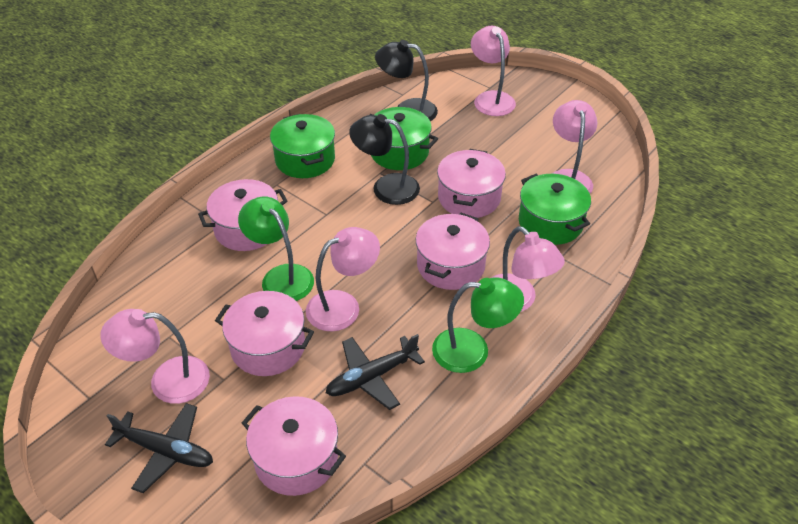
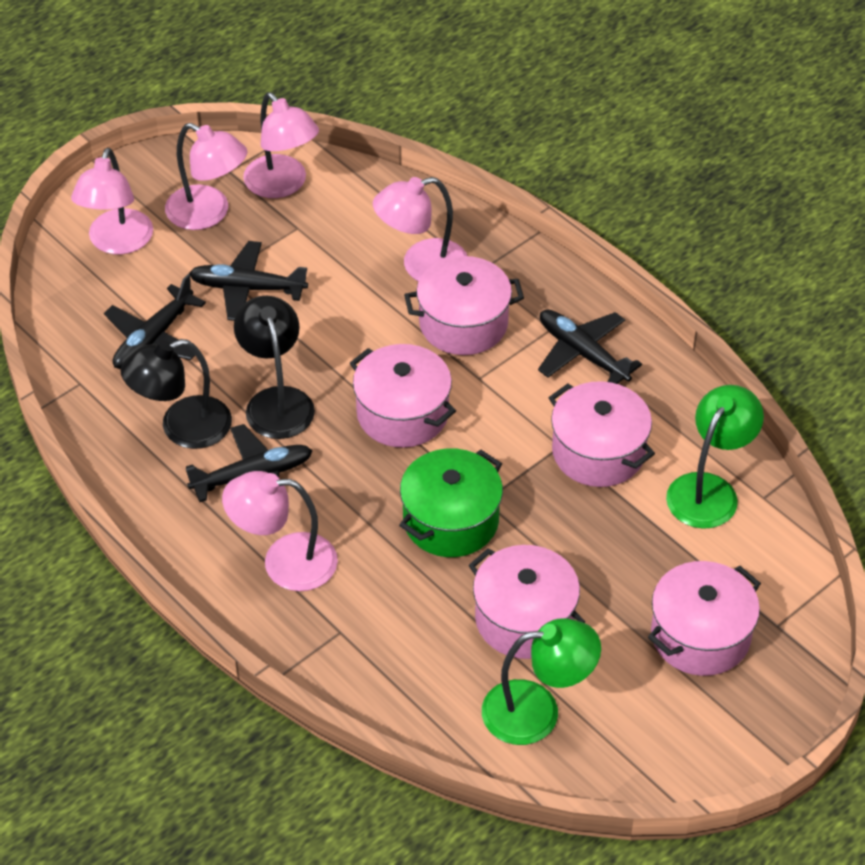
black plane: [105,403,213,493] [326,334,425,410] = 2 -> [104,274,206,369] [186,424,313,502] [189,241,308,321] [538,310,642,384] = 4
green pot: [270,114,335,178] [370,107,438,170] [519,174,591,245] = 3 -> [399,448,503,557] = 1

